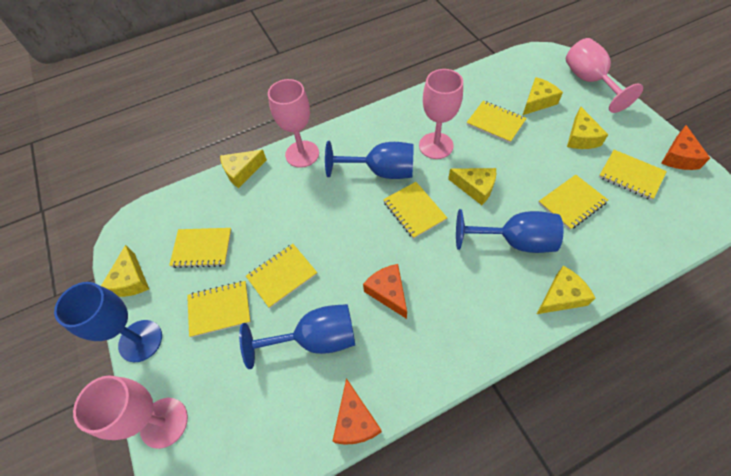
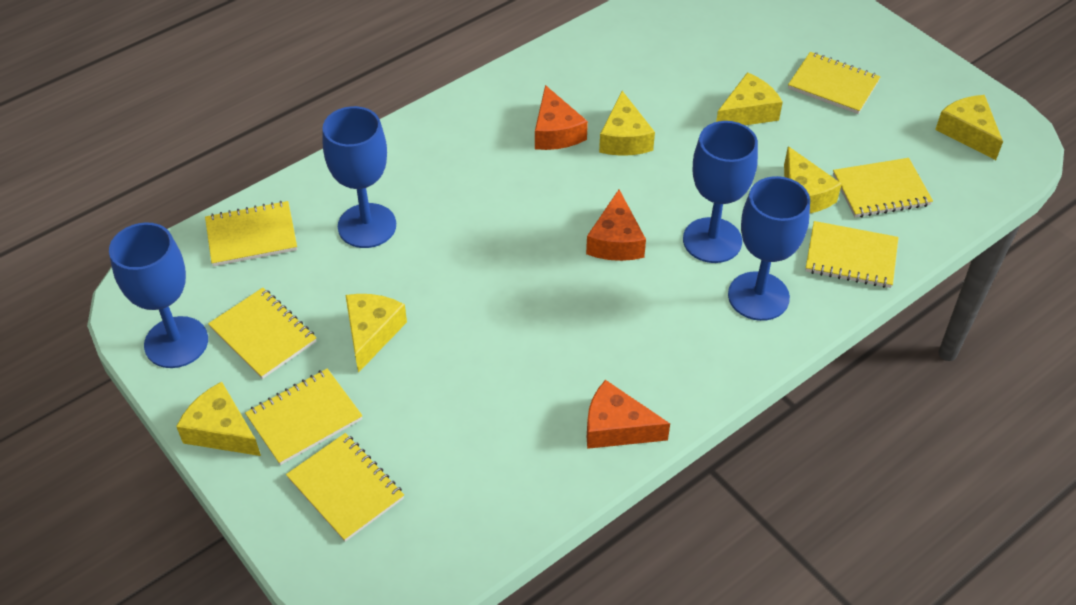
pink goblet: [73,375,188,449] [268,79,319,168] [419,69,463,159] [566,38,643,113] = 4 -> none = 0

